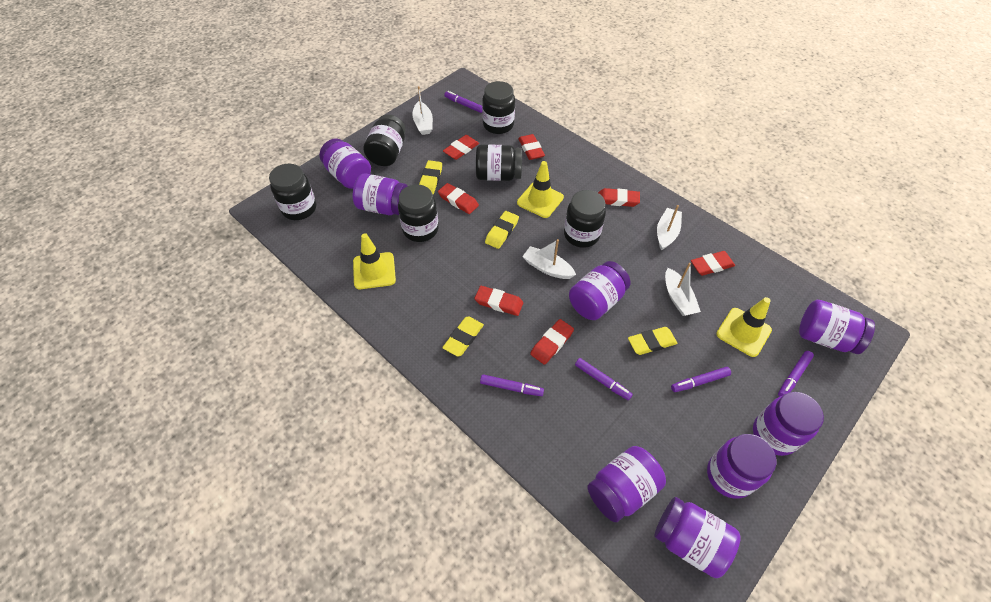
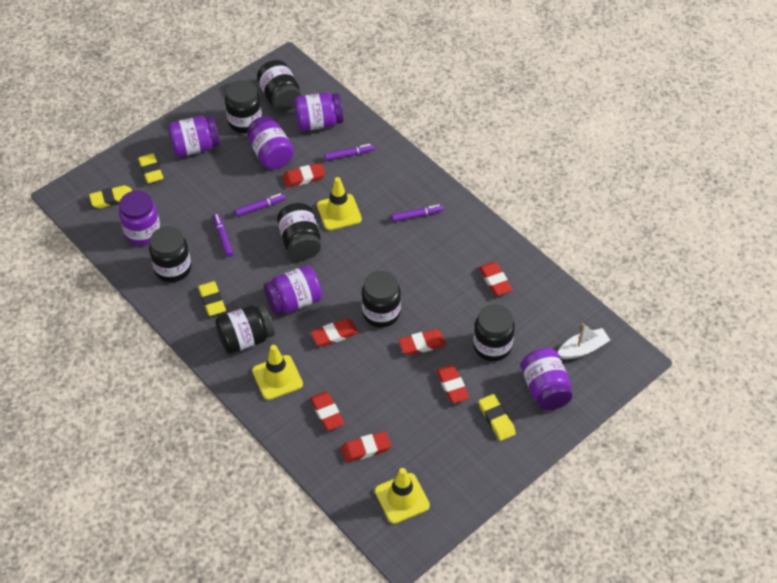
black jar: [269,164,316,220] [363,114,406,166] [398,184,439,242] [476,144,522,181] [482,81,515,134] [564,190,606,248] = 6 -> [149,226,191,282] [215,304,275,354] [225,80,262,133] [257,60,301,112] [277,203,321,260] [362,271,401,327] [473,304,515,361] = 7
purple jar: [319,139,371,189] [353,173,407,215] [569,261,630,320] [587,446,666,522] [655,497,741,578] [707,434,776,499] [753,392,824,456] [799,300,875,354] = 8 -> [119,190,161,246] [168,116,220,157] [247,116,294,169] [264,265,322,315] [294,92,343,131] [521,348,573,411] = 6
purple marker: [444,91,482,113] [480,374,544,396] [575,358,633,400] [671,367,731,392] [778,351,814,397] = 5 -> [213,213,233,257] [234,193,285,217] [324,144,374,161] [391,205,443,222] = 4
white boat: [412,86,433,135] [522,239,576,279] [657,205,682,250] [665,263,701,316] = 4 -> [558,323,610,359] = 1

